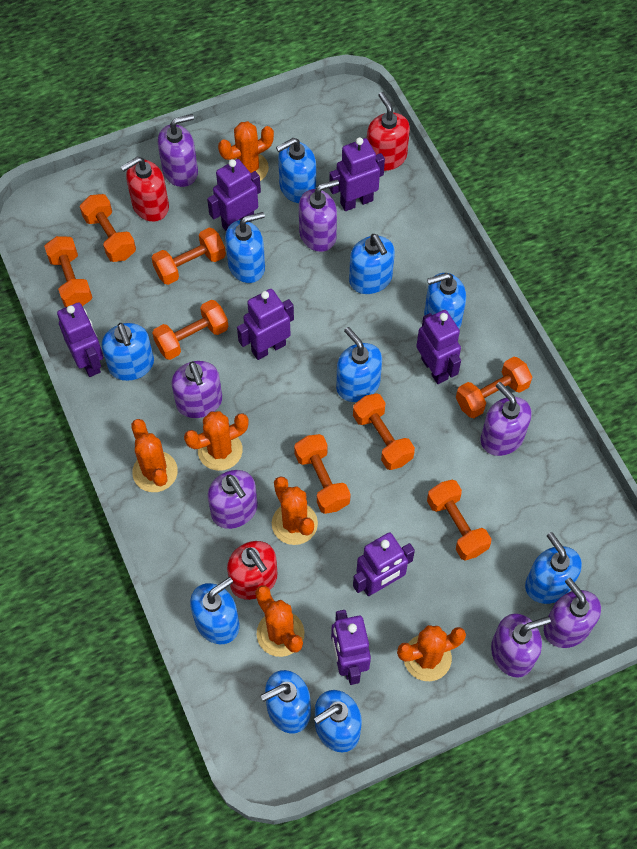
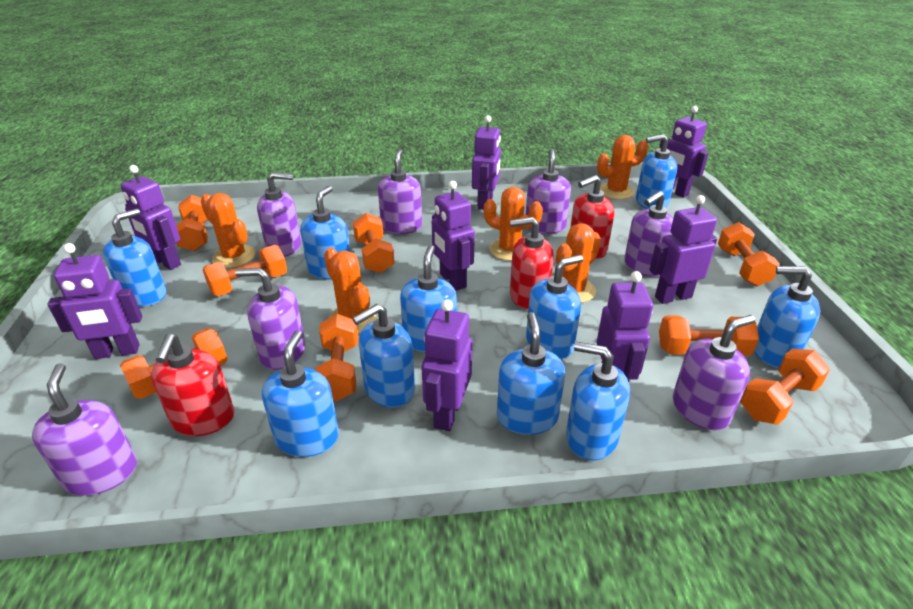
orange cactus: [131,419,178,492] [184,411,249,471] [218,121,274,181] [255,586,305,657] [272,477,318,545] [397,625,466,681] = 6 -> [201,193,255,268] [324,248,376,334] [484,187,543,261] [556,223,601,303] [597,135,648,200] = 5
purple robot: [57,302,103,377] [207,159,261,231] [237,289,294,360] [329,137,385,211] [331,610,371,685] [353,532,415,596] [416,310,461,384] = 7 -> [47,243,142,359] [120,165,181,270] [422,300,472,431] [432,181,475,291] [472,115,501,210] [596,271,653,382] [649,195,717,304] [659,106,709,198] = 8

